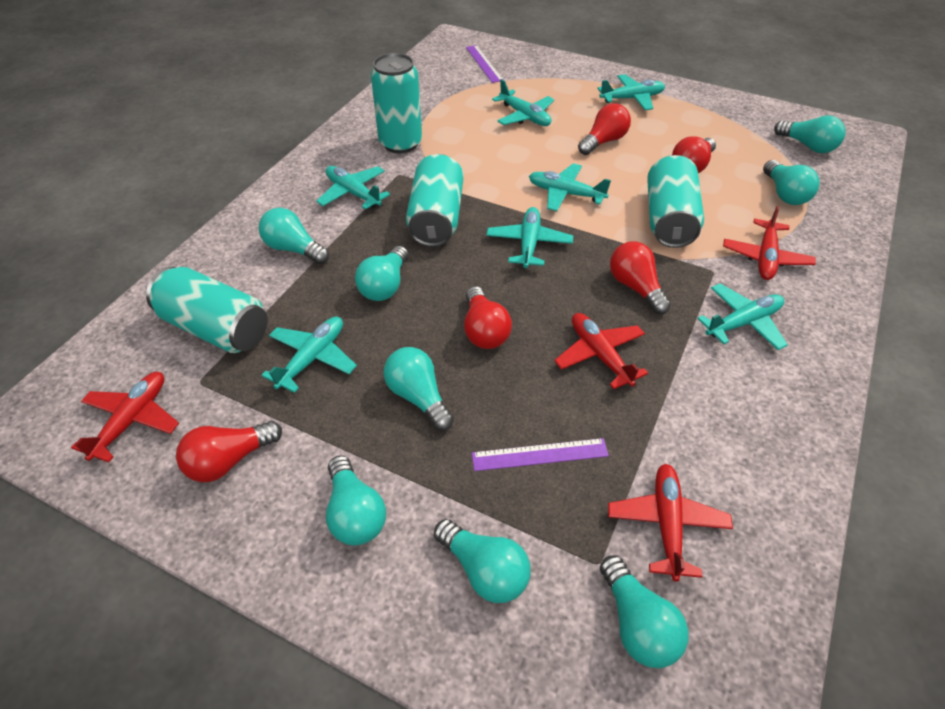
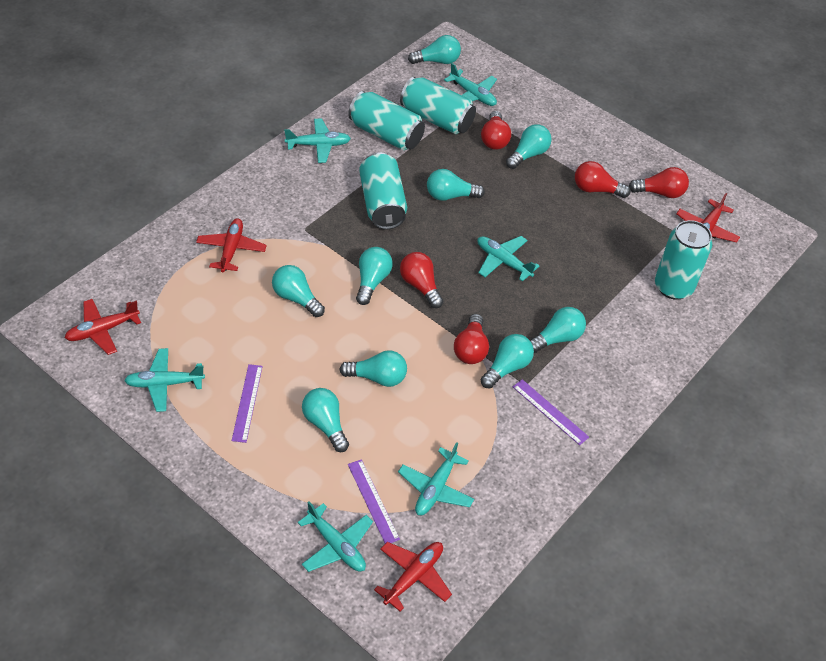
purple ruler: [466,45,503,83] [472,438,609,471] = 2 -> [232,364,263,443] [348,459,400,543] [513,379,589,445] = 3
turquoise light bulb: [259,208,329,264] [326,455,386,545] [355,246,409,301] [383,347,454,431] [434,519,531,603] [600,555,688,668] [763,160,820,205] [774,115,846,153] = 8 -> [272,265,325,317] [302,388,349,452] [339,350,407,387] [356,247,393,305] [408,35,461,64] [427,169,485,201] [481,334,534,389] [506,124,552,169] [530,307,586,353] = 9
turquoise plane: [262,317,357,393] [316,166,390,209] [486,207,573,268] [492,79,554,126] [529,163,611,211] [597,74,665,110] [697,283,788,350] = 7 -> [124,348,205,412] [284,118,351,163] [298,501,373,572] [398,442,474,515] [444,63,497,106] [478,236,539,282] = 6

